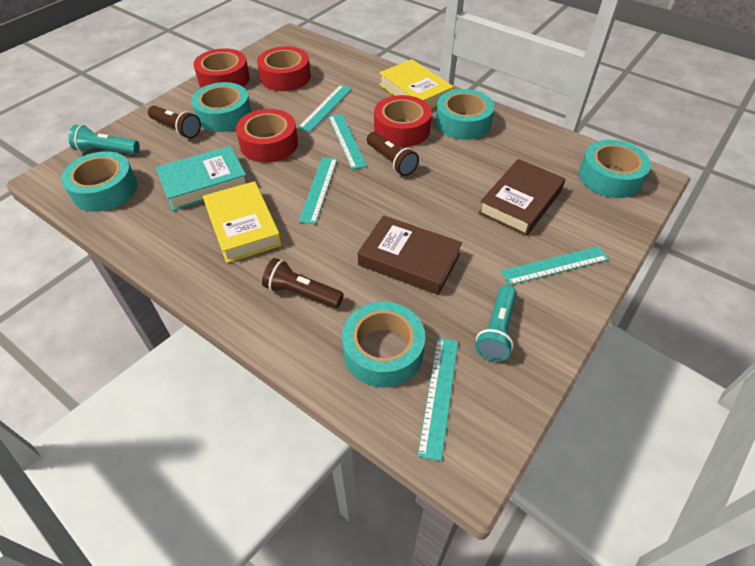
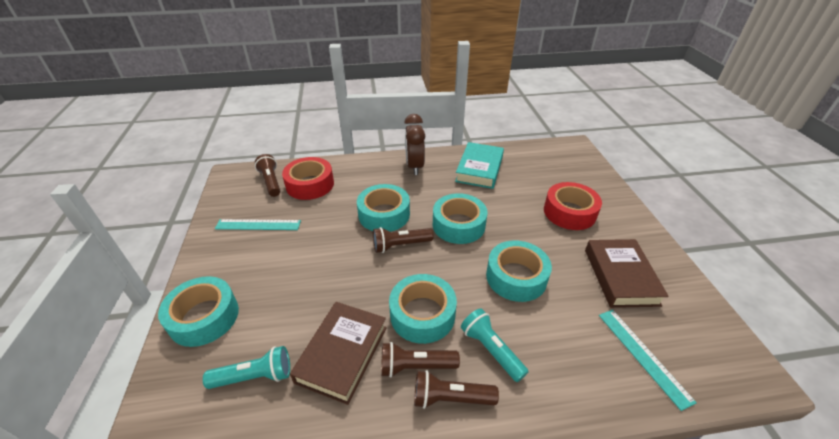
brown clock: none = 0 -> [404,114,425,175] = 1
brown flashlight: [148,106,201,139] [262,258,344,308] [367,132,419,176] = 3 -> [255,154,280,197] [373,227,434,253] [381,342,460,378] [414,370,499,409] = 4
red tape: [194,48,250,88] [236,109,298,163] [257,46,311,91] [374,95,432,147] = 4 -> [282,157,334,200] [544,182,602,230] = 2
turquoise ruler: [297,85,352,132] [299,157,337,224] [328,114,367,170] [418,338,458,461] [501,246,609,285] = 5 -> [215,219,301,230] [599,310,697,411] = 2
yellow book: [203,181,282,263] [379,59,454,109] = 2 -> none = 0

